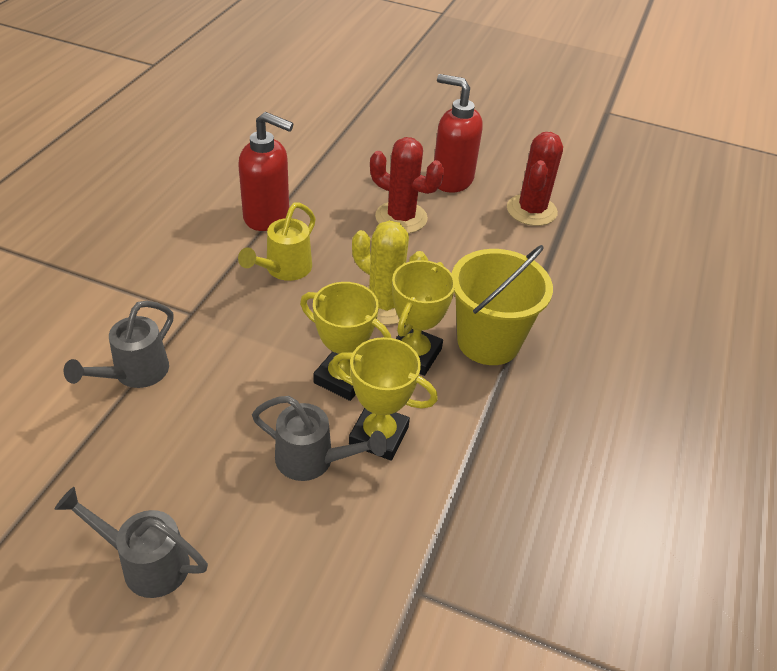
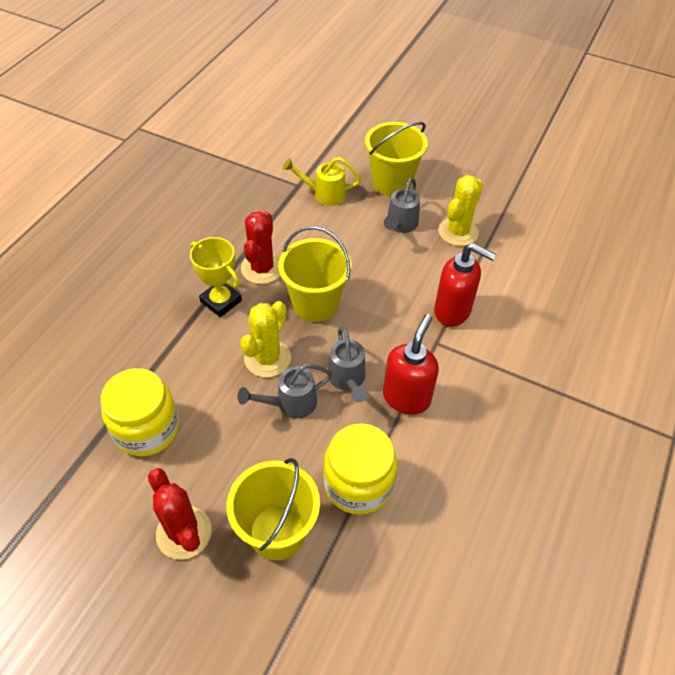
yellow bucket: [452,245,553,365] = 1 -> [227,458,320,560] [278,226,352,322] [365,122,428,196] = 3
yellow cactus: [352,220,428,325] = 1 -> [240,301,291,378] [438,175,483,246] = 2
yellow jar: none = 0 -> [101,368,179,456] [323,423,397,515] = 2
yellow trophy: [300,282,391,401] [332,337,438,461] [392,260,456,376] = 3 -> [190,237,242,317] = 1

